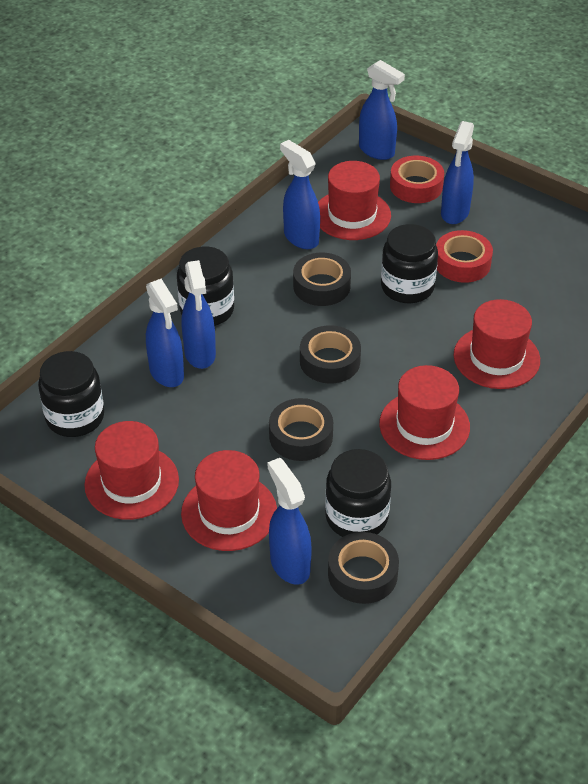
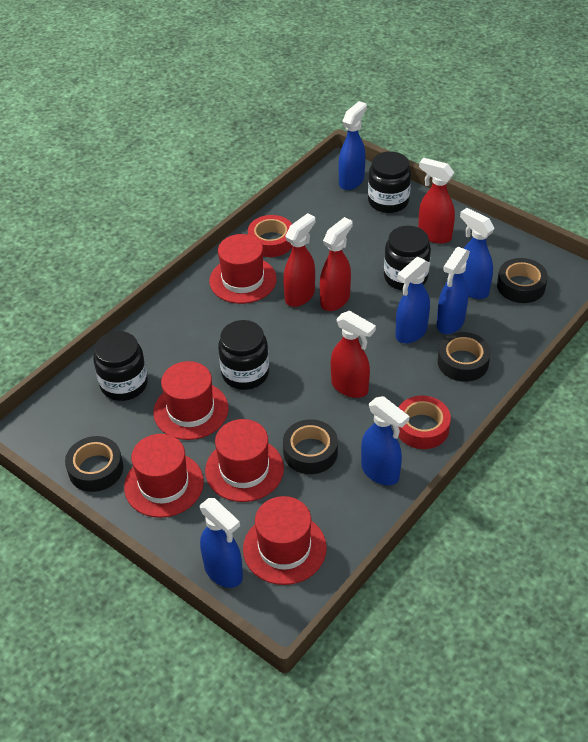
red spray bottle: none = 0 -> [283,213,315,307] [320,217,353,311] [331,311,376,398] [418,158,455,244] = 4

